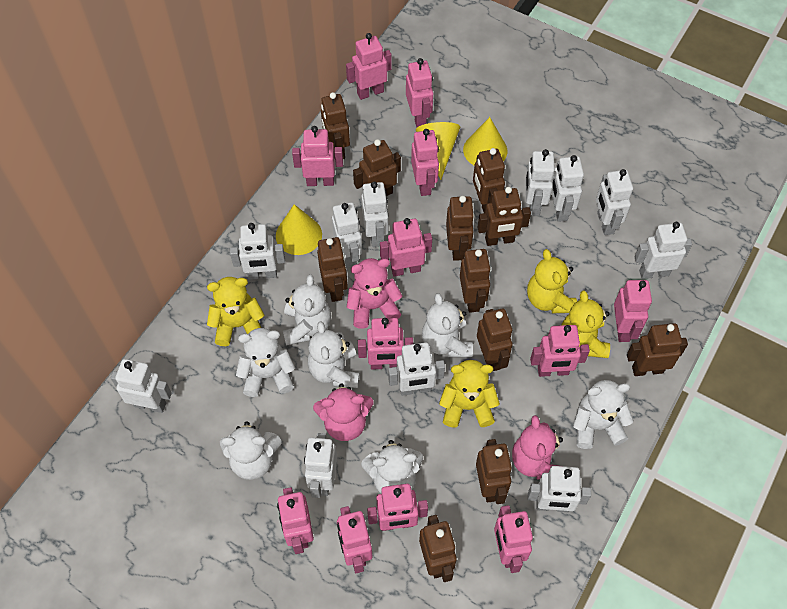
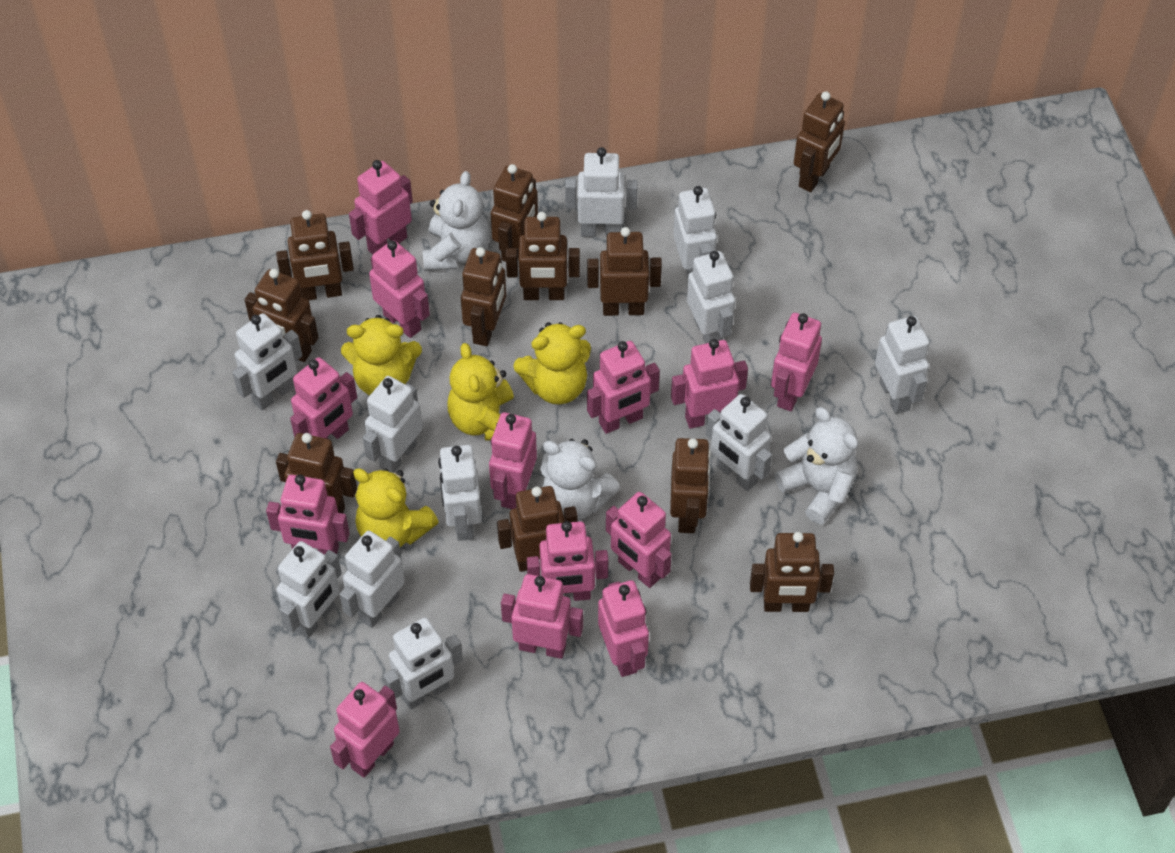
pink robot: [277,487,314,554] [292,126,343,186] [337,506,372,573] [346,33,392,100] [358,318,413,370] [367,484,428,531] [380,218,432,277] [406,58,433,127] [411,129,439,196] [494,505,533,573] [530,325,590,377] [614,280,652,342] = 12 -> [266,475,350,554] [290,357,357,439] [330,682,400,778] [349,160,413,255] [369,240,430,338] [489,412,537,509] [501,574,583,659] [527,521,608,601] [587,341,660,434] [598,580,649,677] [606,492,672,588] [671,339,748,429] [771,313,822,411] = 13
pink teddy bear: [313,383,374,441] [347,258,402,329] [512,415,563,480] = 3 -> none = 0
white teddy bear: [220,421,282,480] [236,328,295,397] [283,274,331,345] [308,321,360,388] [361,440,423,494] [422,293,473,357] [573,380,634,449] = 7 -> [422,171,490,271] [540,439,620,521] [775,407,858,524] = 3
yellow cone: [276,204,322,255] [416,122,460,180] [463,117,507,166] = 3 -> none = 0

